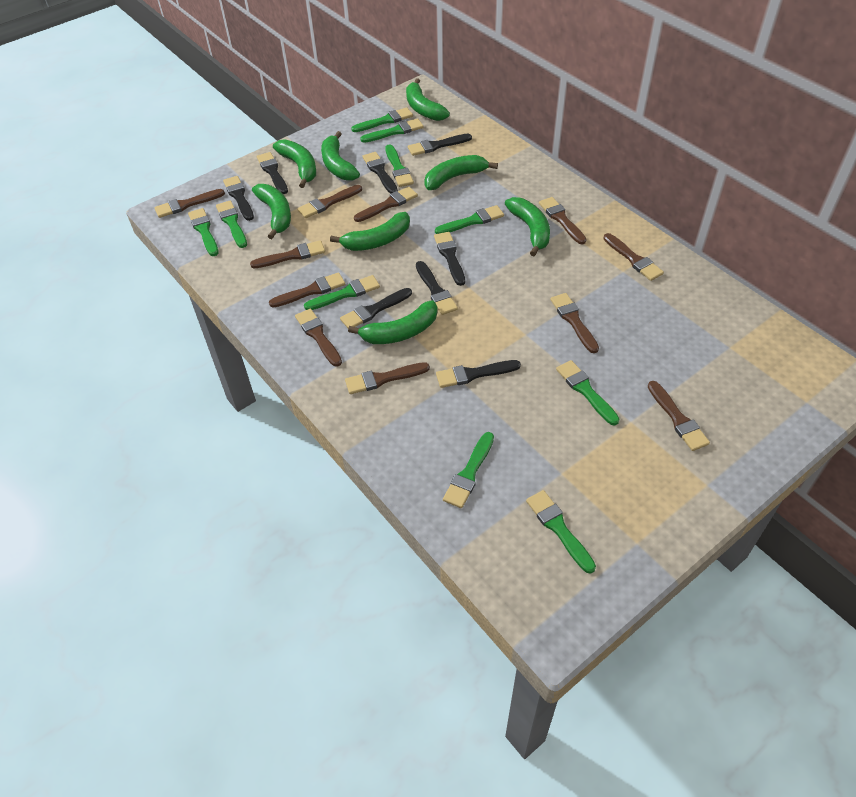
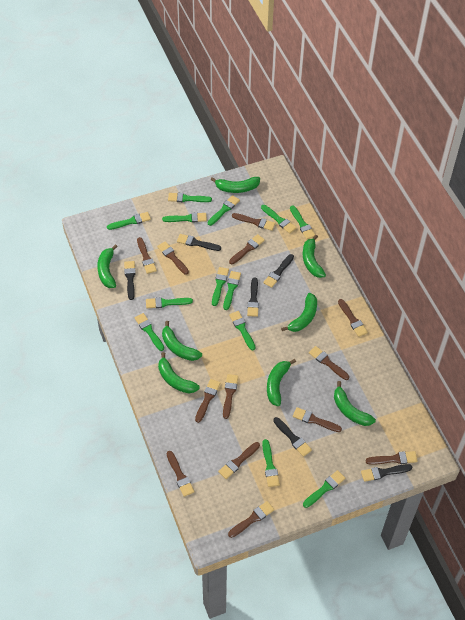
black brush: [223,176,254,221] [257,152,288,194] [340,288,412,328] [362,152,398,194] [408,134,472,156] [416,261,458,315] [434,232,465,286] [436,360,521,388] = 8 -> [124,261,136,300] [177,234,221,251] [247,277,259,317] [263,254,294,288] [273,417,312,457] [361,464,412,482] = 6
brown brush: [154,189,225,218] [250,240,325,268] [269,272,345,308] [295,309,342,367] [297,185,362,218] [345,362,430,394] [354,187,418,222] [539,197,587,244] [550,293,599,353] [603,233,664,281] [648,381,710,451] = 11 -> [137,237,157,274] [157,241,189,275] [167,451,194,497] [195,379,220,423] [218,442,260,479] [223,374,238,419] [228,501,274,538] [229,234,265,264] [232,213,275,231] [293,407,342,432] [309,346,349,380] [338,299,368,337] [366,451,418,465] = 13
green brush: [188,208,219,256] [216,201,247,248] [304,275,380,310] [351,107,413,132] [360,118,424,143] [385,144,414,187] [435,205,504,234] [443,432,494,508] [526,490,596,573] [556,360,620,425] = 10 -> [107,212,151,230] [135,313,164,351] [146,297,193,308] [162,212,207,222] [168,193,212,202] [207,195,240,226] [212,267,229,306] [223,271,241,310] [229,311,256,350] [261,205,297,233] [262,439,280,487] [290,205,315,239] [303,470,345,508] = 13

